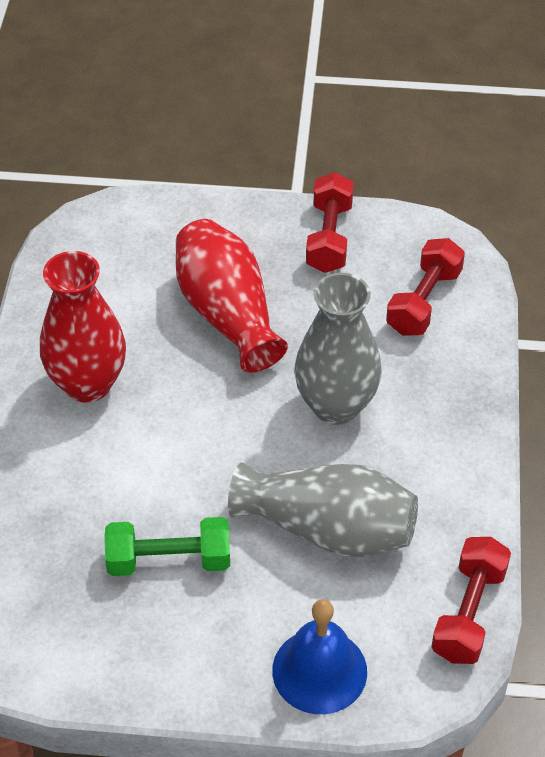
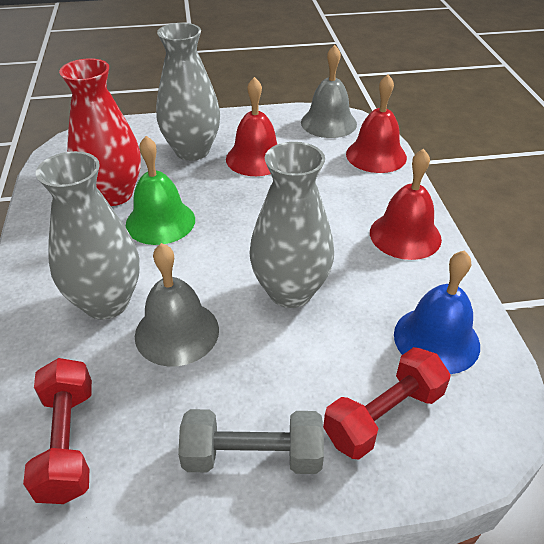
green bell: none = 0 -> [126,136,195,245] = 1
green dumbbell: [104,517,230,576] = 1 -> none = 0
grey bell: none = 0 -> [135,243,219,367] [301,45,357,138] = 2
grey dumbbell: none = 0 -> [178,409,324,474] = 1
grey vase: [228,462,418,557] [294,273,382,425] = 2 -> [36,151,140,320] [156,23,220,161] [249,142,334,308] = 3
red bell: none = 0 -> [226,77,277,176] [346,74,407,173] [370,149,442,260] = 3
red dumbbell: [306,172,354,273] [386,238,465,336] [431,537,511,664] = 3 -> [23,358,92,504] [323,347,451,460] = 2
red vase: [40,251,126,403] [176,219,288,373] = 2 -> [59,58,141,206] = 1

